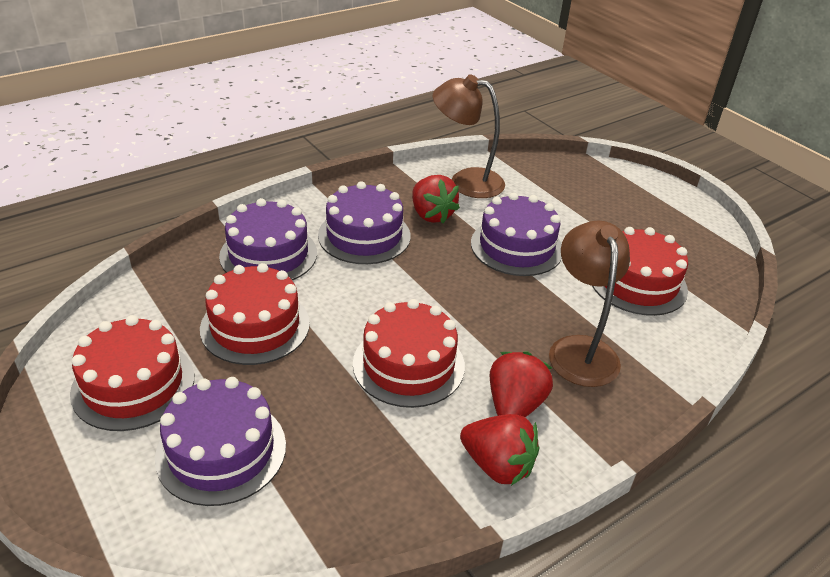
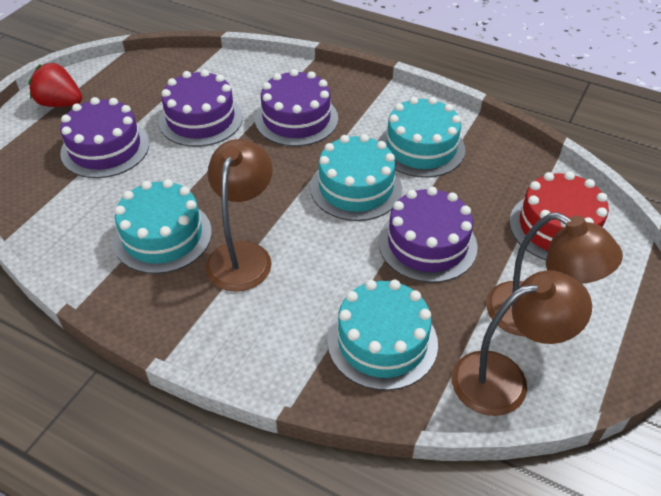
brown lamp: [433,74,505,198] [549,221,630,387] = 2 -> [206,139,273,292] [452,270,592,416] [486,212,623,337] = 3
red cake: [70,315,194,431] [200,263,310,365] [353,299,465,408] [592,227,688,316] = 4 -> [509,171,609,260] = 1
red strawberry: [412,175,460,223] [460,414,539,486] [490,351,553,417] = 3 -> [28,63,82,107] = 1
turquoise cake: none = 0 -> [113,179,212,274] [310,134,402,221] [328,280,438,390] [379,97,465,178] = 4

